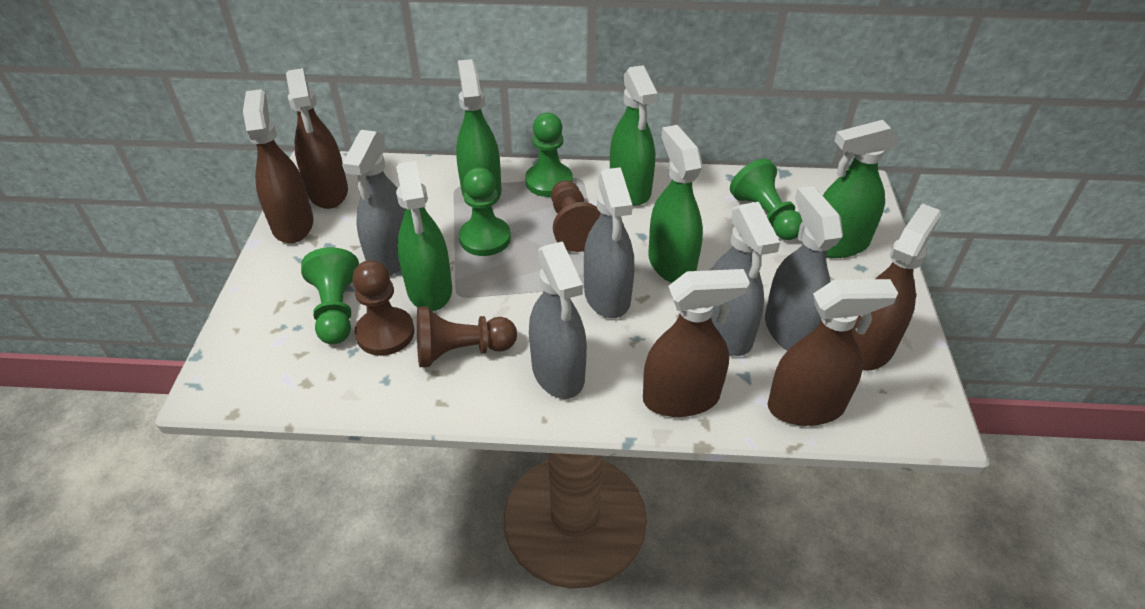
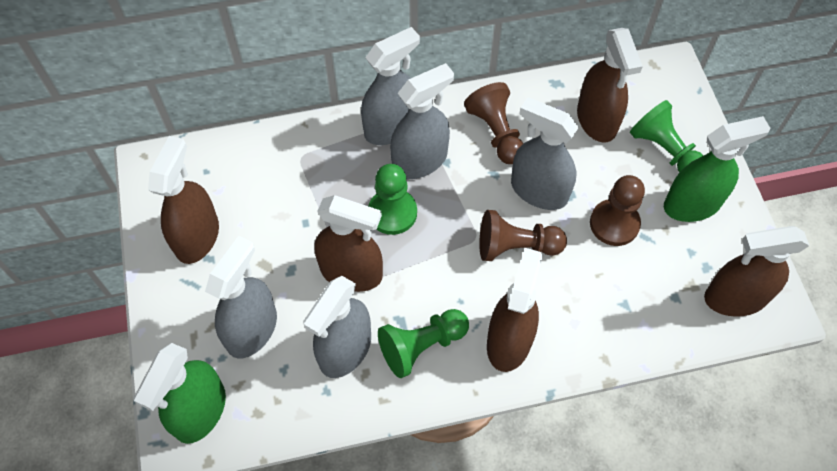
green pawn: [301,247,359,344] [459,167,511,256] [525,113,573,197] [730,159,802,240] = 4 -> [368,164,417,235] [378,309,469,378] [630,100,704,173] = 3
green spray bottle: [396,161,452,311] [456,59,502,206] [610,65,658,205] [648,125,703,283] [823,120,900,258] = 5 -> [134,343,226,444] [664,116,770,222] = 2

